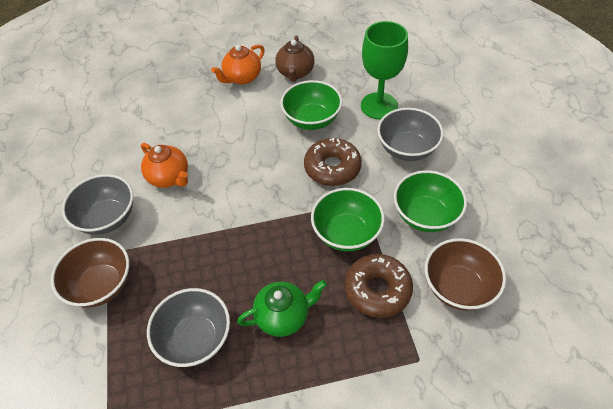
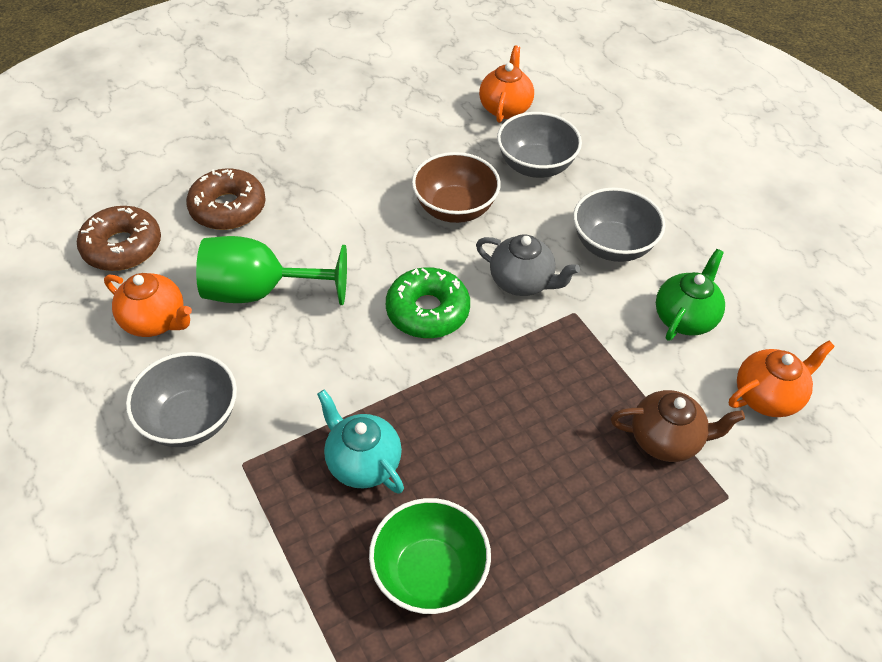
brown bowl: [51,238,129,308] [425,238,506,311] = 2 -> [412,152,501,223] = 1
green bowl: [280,80,342,130] [311,188,385,252] [394,170,467,232] = 3 -> [369,498,491,614] = 1
green donut: none = 0 -> [386,267,470,338] = 1
grey teapot: none = 0 -> [476,234,580,296] = 1
orange teapot: [141,143,188,188] [211,44,265,84] = 2 -> [104,273,192,337] [479,46,534,123] [729,341,835,417] = 3
turquoise teapot: none = 0 -> [317,389,404,494] = 1

